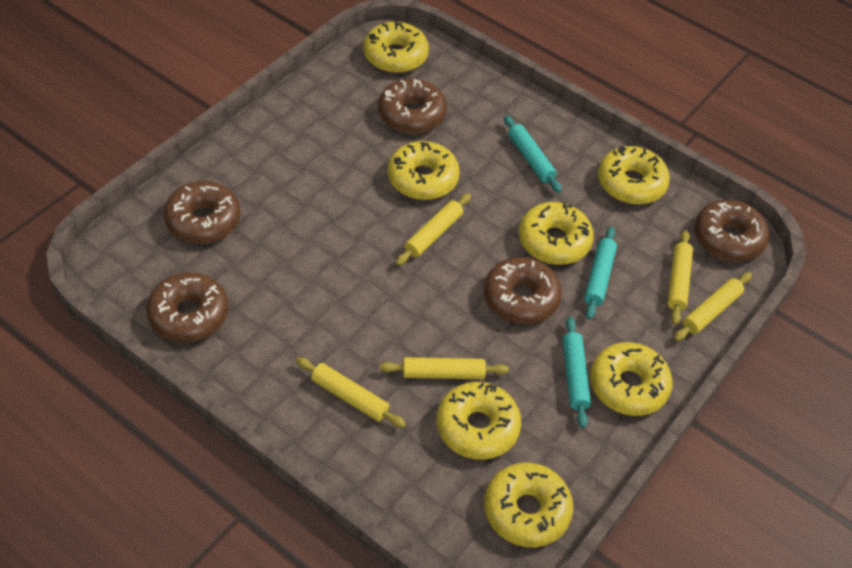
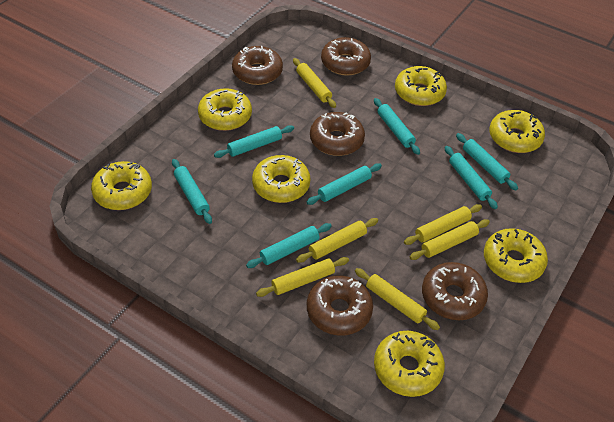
turquoise rolling pin: [504,115,562,193] [562,317,591,428] [584,227,617,319] = 3 -> [172,159,212,224] [214,125,294,158] [246,223,332,268] [307,163,382,205] [374,98,420,155] [445,146,498,209] [456,133,518,191] = 7
yellow rolling pin: [296,357,406,428] [379,357,509,379] [396,193,471,266] [668,230,693,325] [674,272,752,341] = 5 -> [256,257,349,297] [293,58,336,108] [296,218,378,263] [355,268,440,330] [404,204,482,245] [410,219,490,260] = 6

